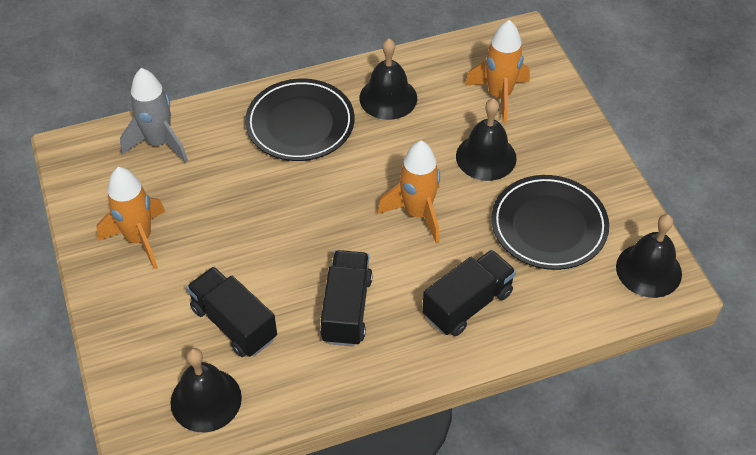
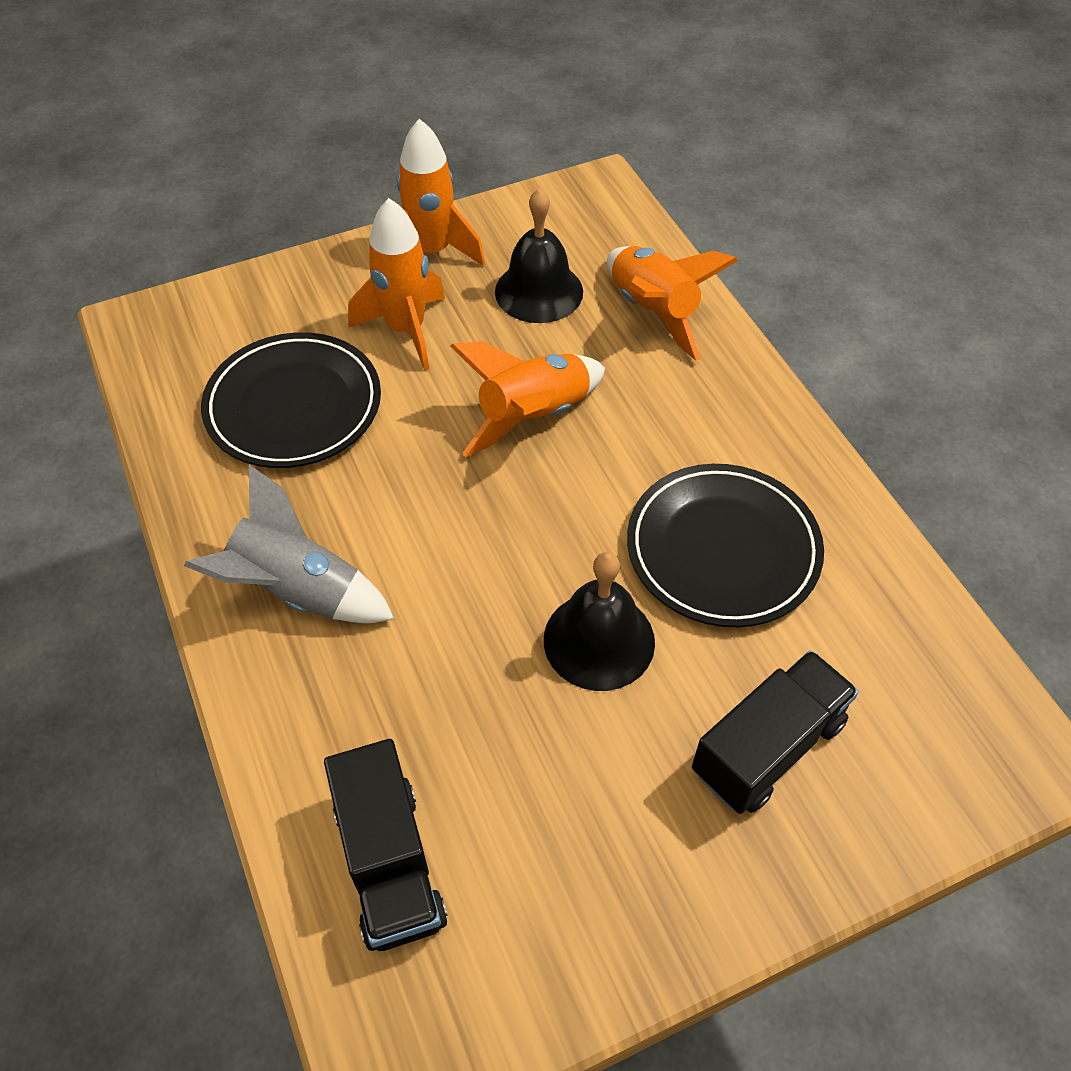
black bell: [170,348,242,432] [359,38,417,120] [456,99,517,181] [616,214,682,298] = 4 -> [495,188,583,323] [544,552,655,691] = 2
black truck: [186,267,277,357] [320,250,373,346] [422,250,516,336] = 3 -> [324,739,448,951] [692,650,859,814] = 2
orange rocket: [96,167,165,269] [377,141,440,243] [465,20,530,124] = 3 -> [348,198,445,371] [397,119,485,266] [450,341,605,457] [607,246,738,361] = 4

